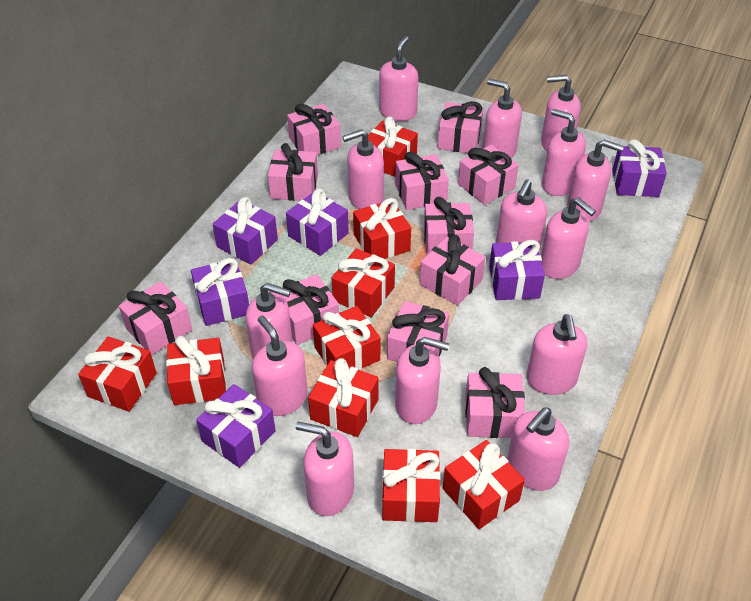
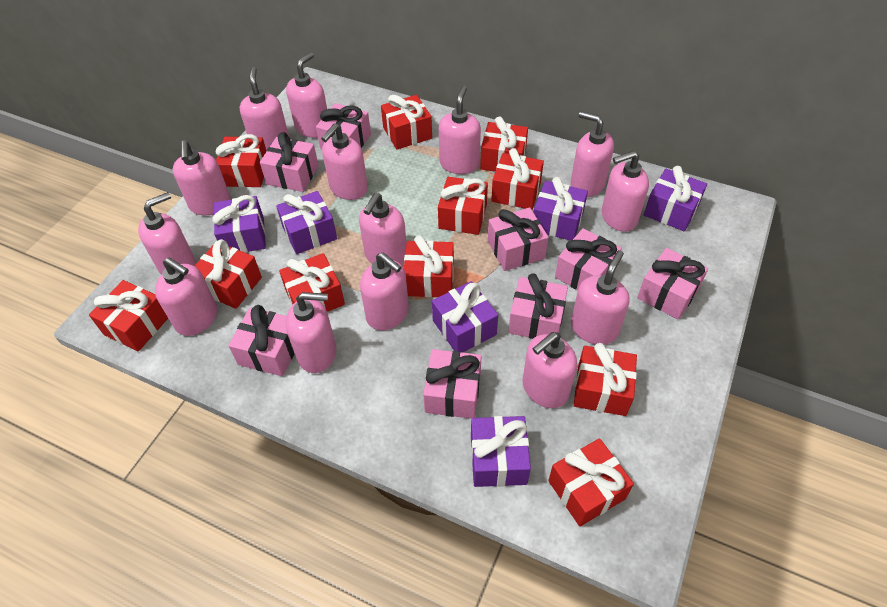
pink gift: [119,281,192,355] [268,143,318,201] [282,274,339,345] [287,103,341,155] [387,301,449,362] [395,152,449,210] [420,235,485,306] [424,197,474,256] [437,101,484,153] [458,145,519,205] [465,367,525,438] = 11 -> [228,305,294,376] [260,132,319,192] [316,103,371,149] [423,349,481,419] [488,207,549,271] [508,273,568,339] [555,228,622,290] [637,248,708,319] = 8
red gift: [78,337,157,412] [166,336,226,405] [308,358,379,437] [313,306,380,370] [332,248,395,317] [353,198,411,259] [368,117,418,177] [382,449,440,522] [443,440,525,529] = 9 -> [89,280,168,351] [195,239,262,309] [215,134,266,187] [279,253,345,312] [381,95,432,150] [404,235,454,297] [438,177,488,235] [480,116,528,172] [491,148,544,210] [548,438,634,527] [574,343,637,416] = 11

